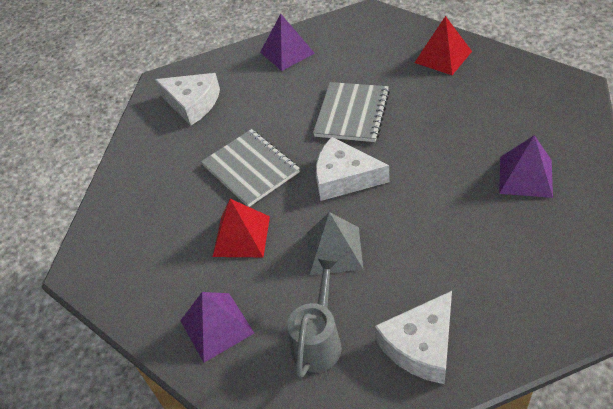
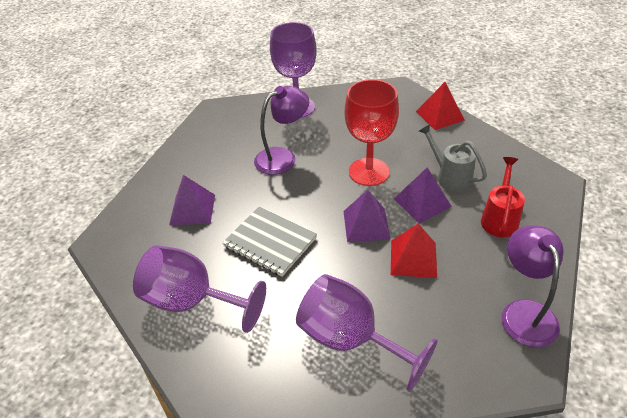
grey notebook: [201,129,300,207] [313,82,390,142] = 2 -> [222,206,317,277] = 1
grey pyramid: [307,212,364,275] = 1 -> none = 0
purple goblet: none = 0 -> [133,245,266,333] [270,22,317,118] [296,274,438,392] = 3
purple lamp: none = 0 -> [254,86,309,175] [502,225,564,347] = 2
red goblet: none = 0 -> [345,79,399,186] = 1
red watering can: none = 0 -> [481,157,525,237] = 1
white cheese: [155,73,220,126] [316,137,390,201] [375,291,452,384] = 3 -> none = 0

